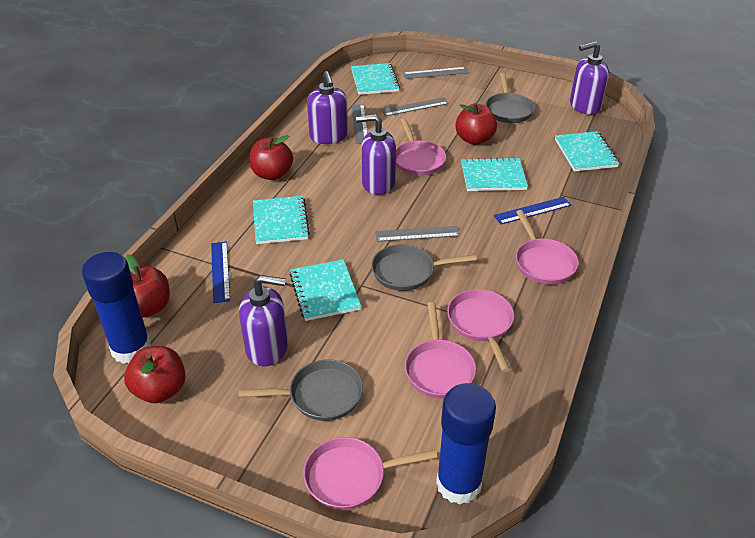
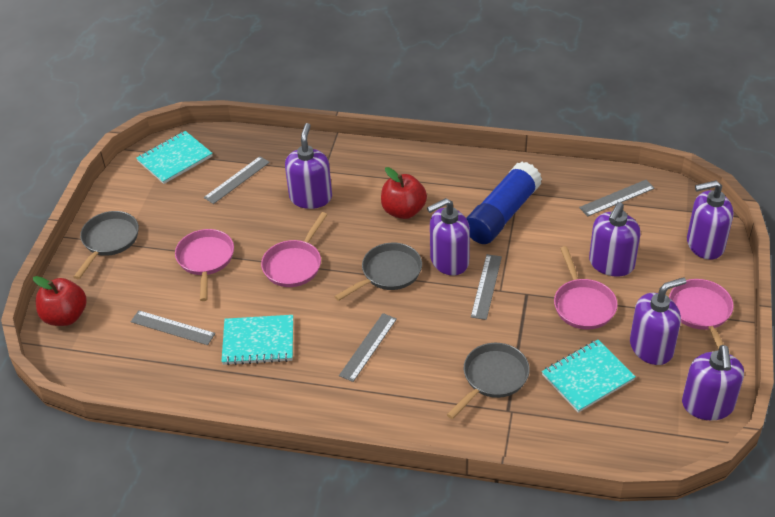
blue glue stick: [82,252,151,364] [436,383,496,505] = 2 -> [466,162,542,244] = 1
blue ruler: [211,241,230,303] [494,197,571,224] = 2 -> none = 0
grey ruler: [352,104,368,144] [375,226,460,242] [381,97,449,116] [403,67,468,79] = 4 -> [131,310,215,345] [204,156,270,204] [339,313,397,382] [471,254,502,320] [579,180,655,217] = 5
pink pan: [303,437,437,510] [396,118,446,176] [405,302,476,399] [447,289,514,372] [516,210,579,285] = 5 -> [175,229,234,301] [261,212,327,287] [554,246,618,329] [669,279,734,350] = 4
purple soap dispenser: [239,275,288,366] [307,71,348,144] [356,114,396,195] [570,41,609,115] = 4 -> [285,123,332,209] [427,198,470,276] [589,202,641,277] [630,277,686,365] [682,345,744,421] [687,180,733,260] = 6
red apple: [124,346,186,403] [125,254,170,318] [249,135,293,180] [455,103,497,145] = 4 -> [33,276,87,326] [381,167,427,219] = 2
turquoise notebook: [253,196,310,244] [290,259,361,321] [351,63,400,95] [461,157,528,191] [555,131,620,172] = 5 -> [136,131,213,184] [221,315,293,365] [542,340,636,413] = 3

